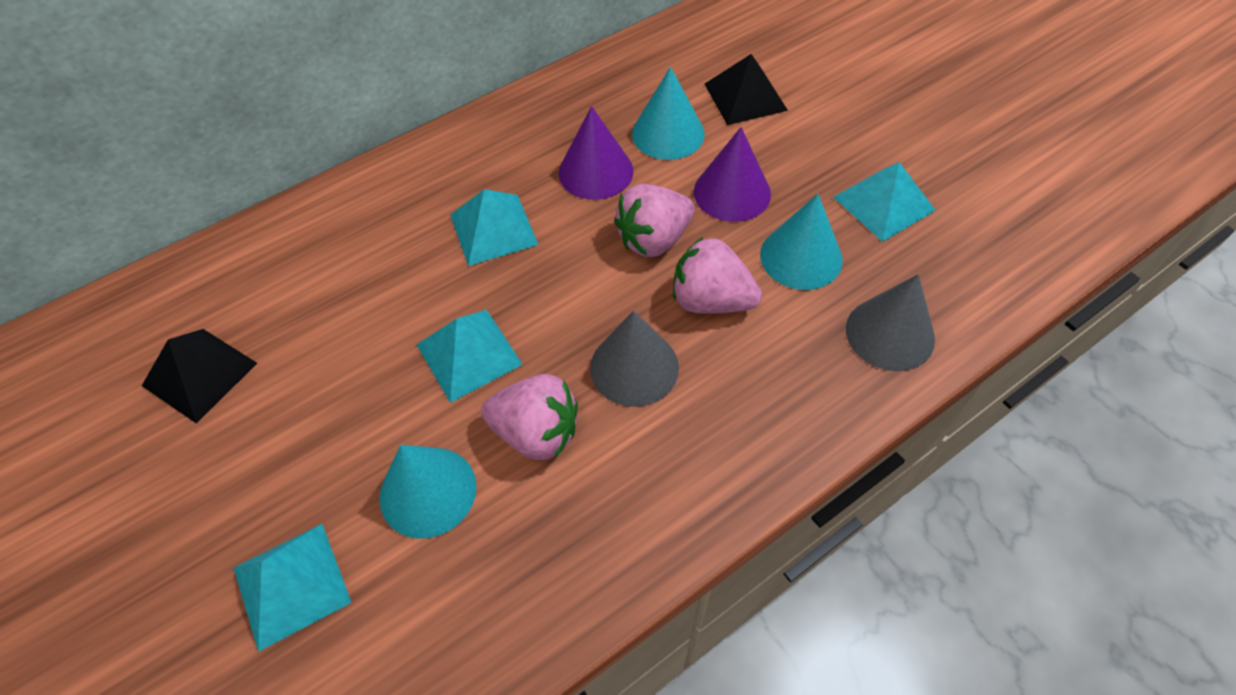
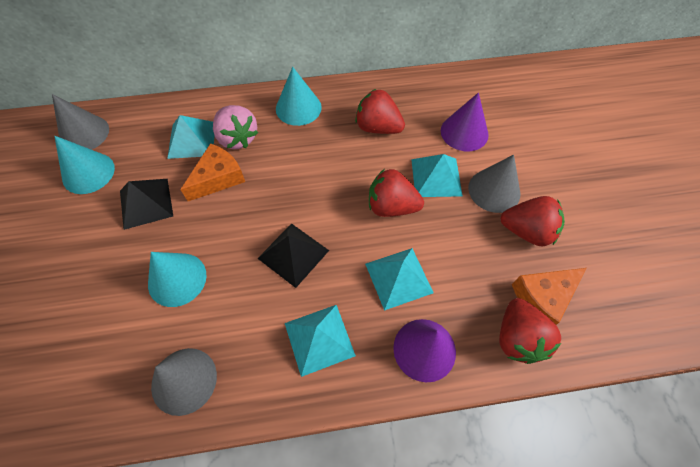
grey cone: [590,311,679,407] [846,274,935,371] = 2 -> [52,94,109,150] [151,348,217,416] [468,154,520,213] = 3
orange cheese: none = 0 -> [180,143,245,201] [512,268,587,325] = 2
pink strawberry: [481,374,578,460] [614,184,695,257] [673,237,762,314] = 3 -> [213,105,258,149] = 1
red strawberry: none = 0 -> [355,89,405,134] [369,169,424,217] [499,298,562,364] [500,196,565,247] = 4

